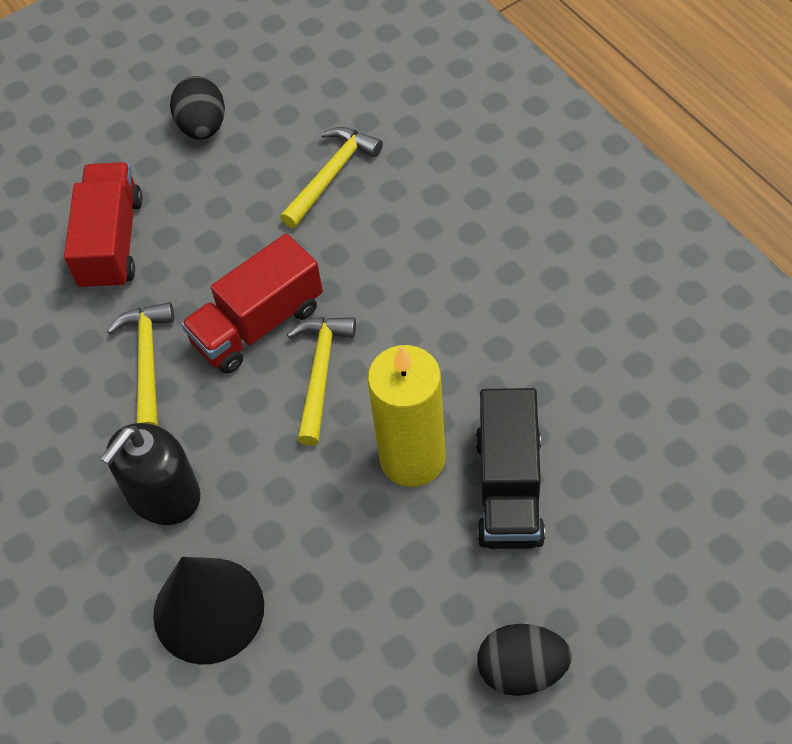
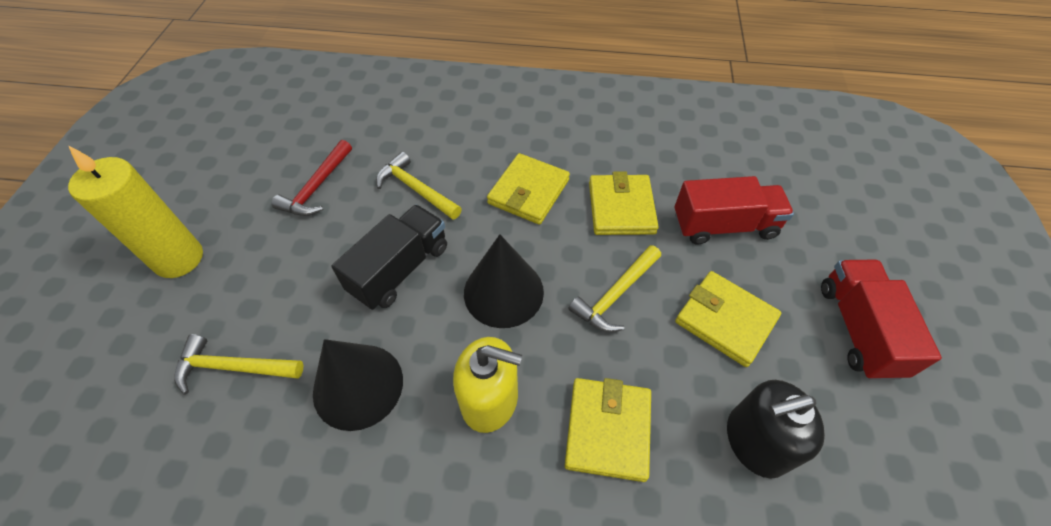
black cone: [153,557,264,665] = 1 -> [313,339,403,431] [464,234,544,328] = 2
black egg: [170,76,225,140] [477,624,572,696] = 2 -> none = 0
red hammer: none = 0 -> [271,140,352,216] = 1
yellow soap dispenser: none = 0 -> [453,337,522,433] = 1
yellow wallet: none = 0 -> [487,153,570,225] [565,378,651,482] [589,172,659,235] [675,271,781,367] = 4

